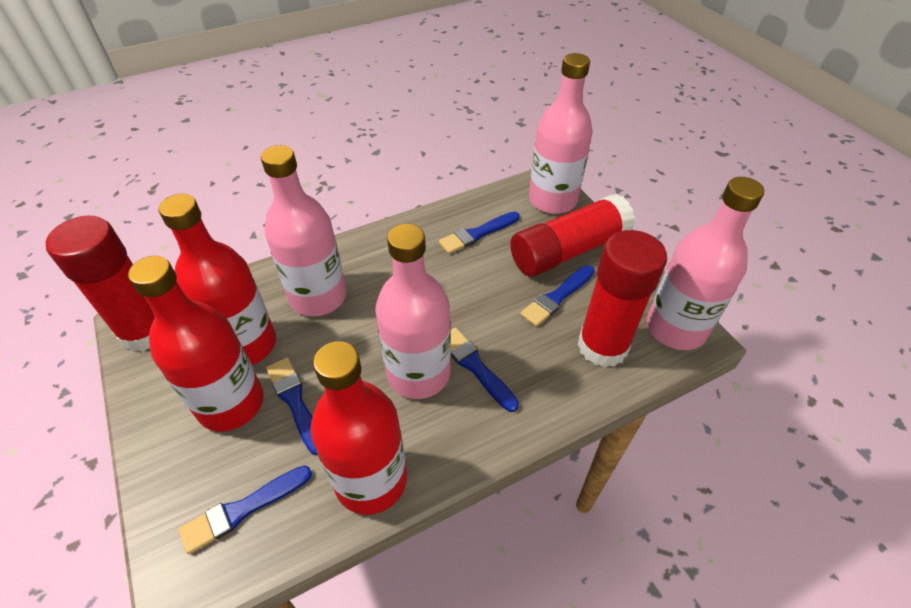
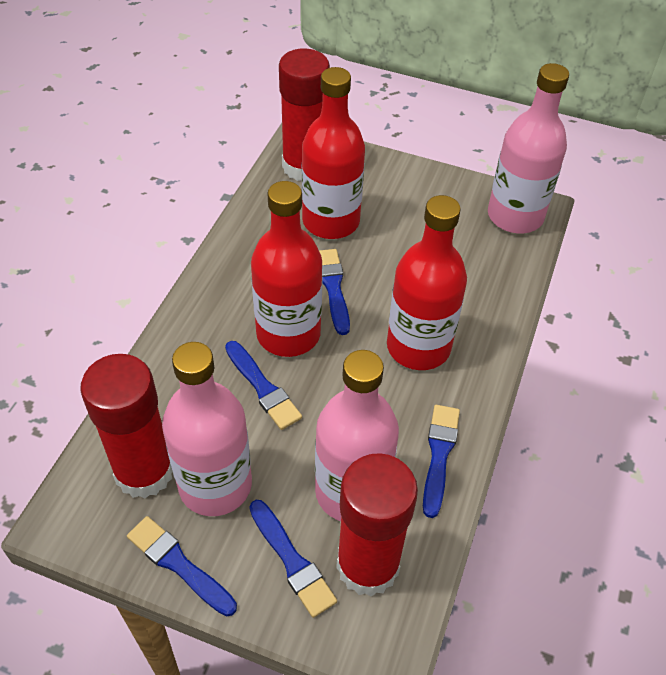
pink bottle: [261,145,346,317] [375,224,451,399] [529,53,593,214] [647,177,764,350] = 4 -> [162,342,252,516] [315,350,399,521] [488,63,569,233] = 3

